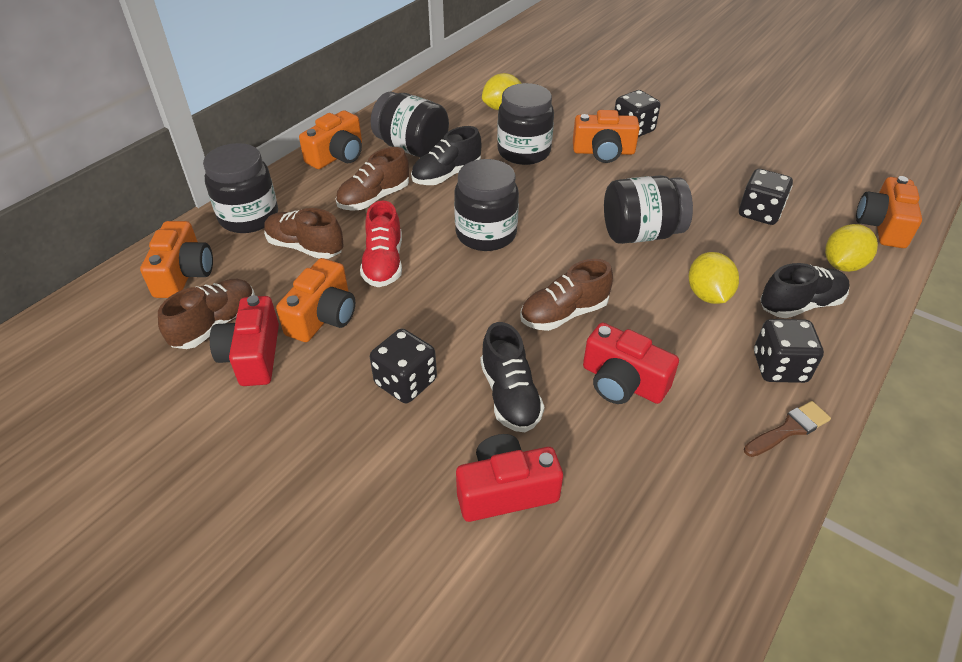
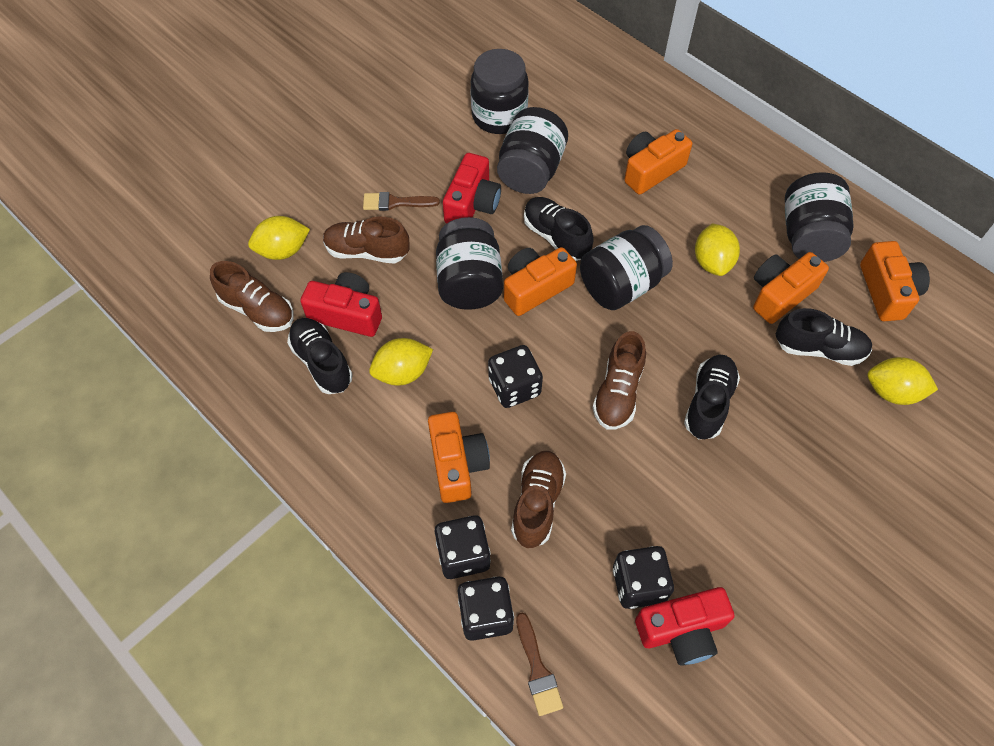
black shoe: [411,126,481,185] [480,322,544,432] [760,263,849,318] = 3 -> [287,318,353,394] [524,197,594,261] [684,354,740,439] [776,308,872,366] = 4
brown brush: [744,401,831,457] = 1 -> [363,192,440,211] [516,613,563,716] = 2
red shoe: [360,200,402,287] = 1 -> none = 0
yellow lemon: [482,73,522,110] [689,252,739,304] [825,224,878,272] = 3 -> [248,216,310,260] [369,338,433,385] [695,223,740,276] [868,357,938,405] = 4

